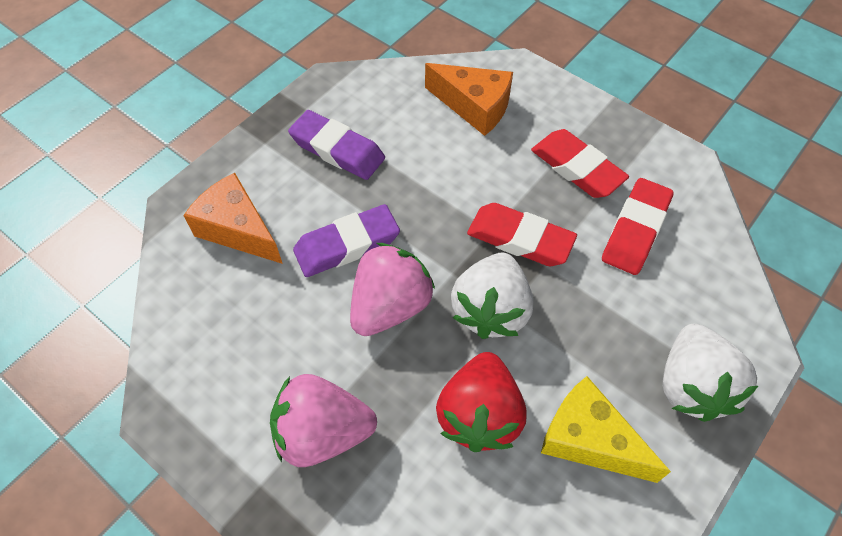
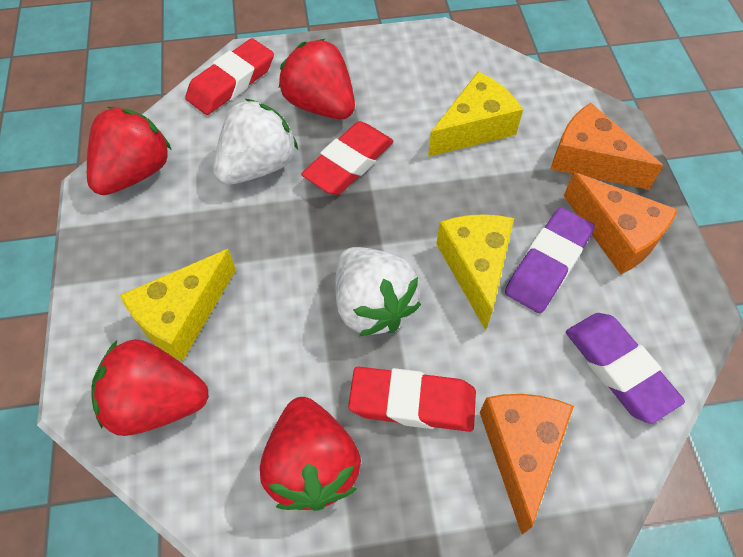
orange cheese: [183,173,283,264] [425,63,513,136] = 2 -> [480,394,574,534] [551,103,663,190] [564,172,678,274] = 3
pink strawberry: [270,374,377,467] [350,243,435,336] = 2 -> none = 0
red strawberry: [436,352,526,452] = 1 -> [87,107,172,195] [92,339,209,436] [260,397,361,511] [278,39,355,119] = 4
yellow cheese: [541,376,671,483] = 1 -> [120,249,236,362] [428,71,523,157] [436,214,514,330] = 3

